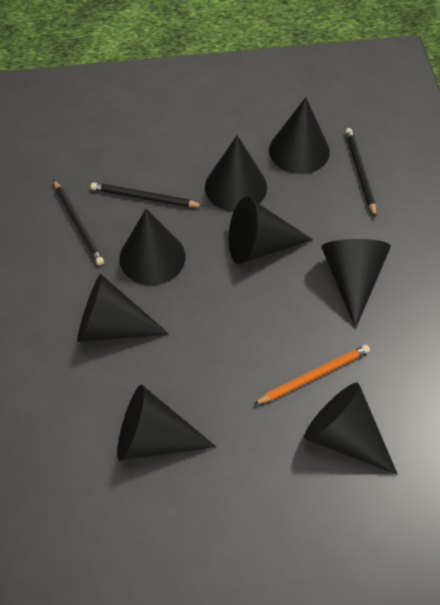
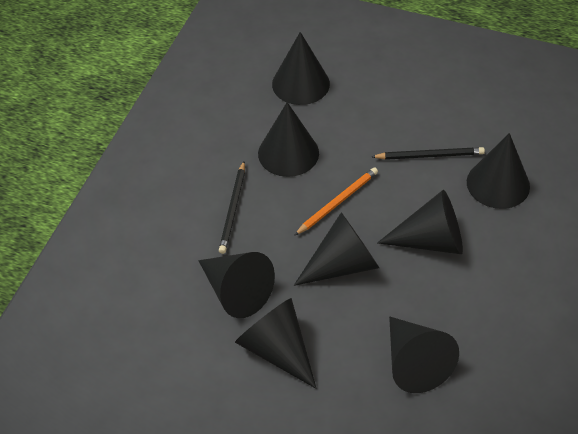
black pencil: [53,180,104,265] [91,182,203,207] [345,128,376,217] = 3 -> [219,161,245,254] [371,147,485,160] = 2

